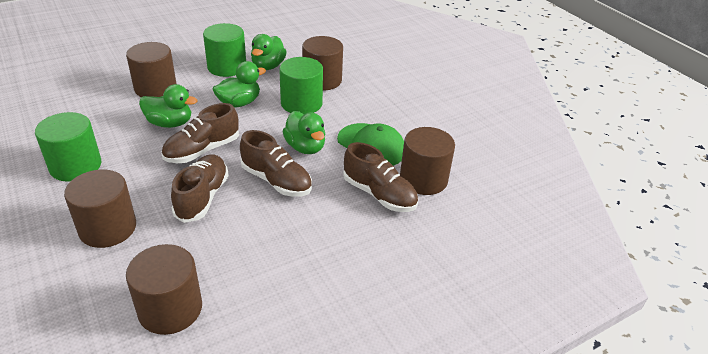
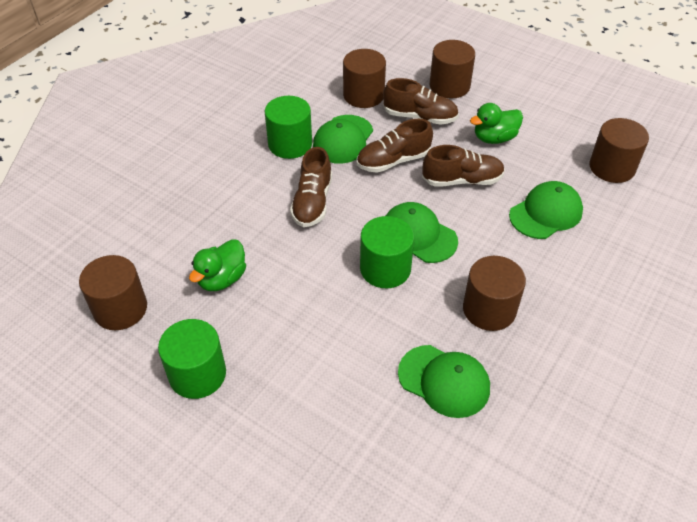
green cap: [337,123,404,166] = 1 -> [313,115,373,164] [386,202,458,263] [398,345,490,418] [509,181,583,239] = 4
green duck: [139,84,197,128] [213,61,266,108] [251,34,287,70] [283,111,325,154] = 4 -> [189,239,246,291] [470,103,523,144] = 2

